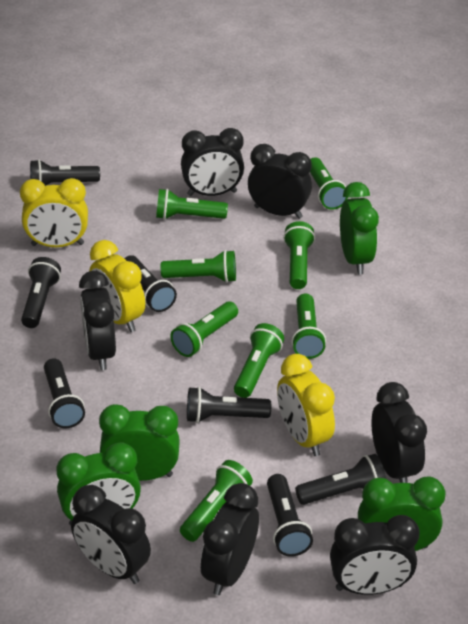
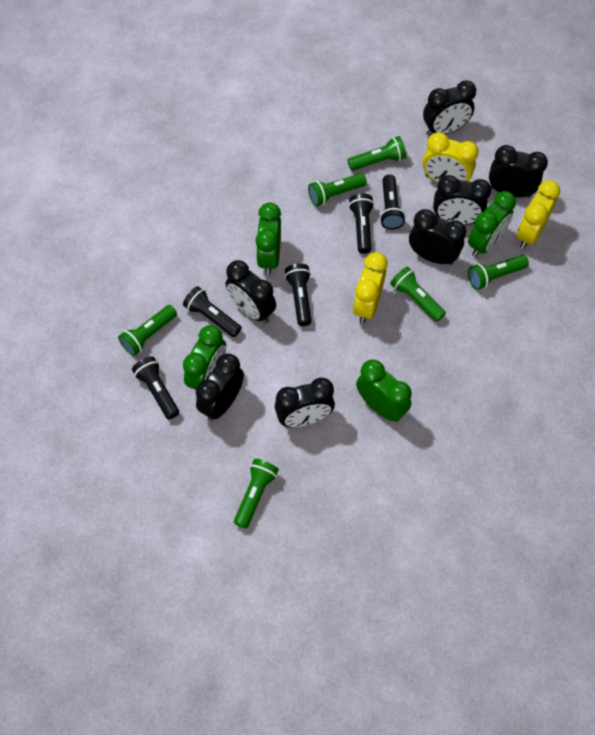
black flashlight: [21,257,61,328] [30,159,100,186] [44,358,85,428] [124,255,177,312] [187,387,271,423] [267,474,313,557] [295,454,386,505] = 7 -> [132,356,179,419] [183,286,242,337] [285,263,312,326] [349,193,374,254] [380,174,405,230] = 5
green flashlight: [156,189,228,220] [161,250,236,283] [170,302,238,357] [180,460,253,542] [234,323,284,398] [283,221,315,289] [291,293,326,359] [310,157,348,210] = 8 -> [118,305,177,356] [234,459,279,528] [308,173,367,206] [348,136,406,171] [390,266,446,322] [468,255,529,290] = 6

